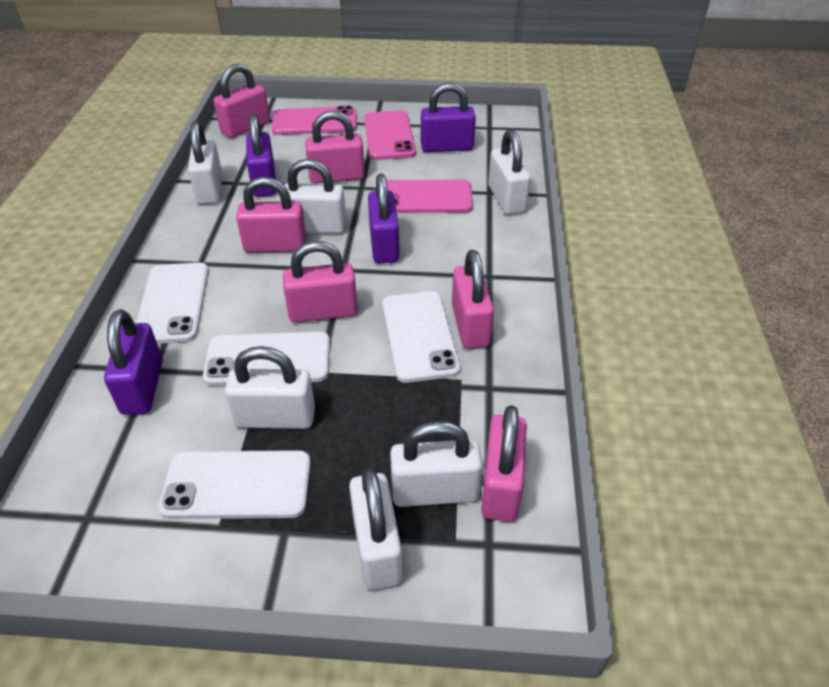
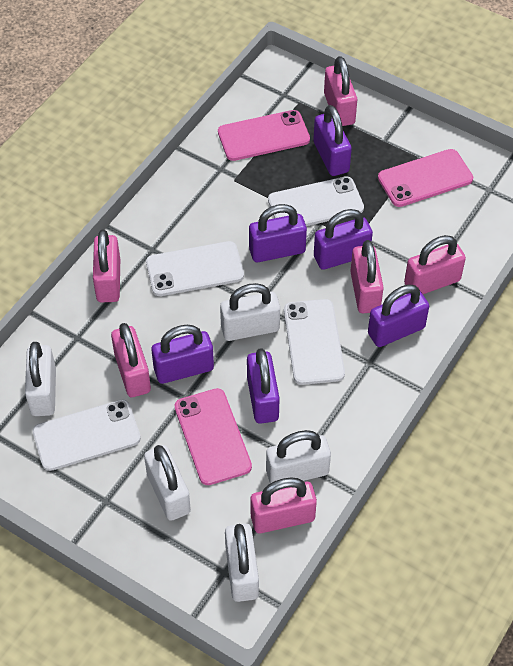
purple padlock: [104,309,163,415] [246,114,276,197] [368,174,399,263] [421,82,476,152] = 4 -> [151,325,214,384] [247,348,280,424] [249,204,307,262] [313,105,352,176] [314,209,373,270] [368,285,429,347] = 6
white padlock: [188,121,222,205] [225,346,315,429] [280,159,346,234] [349,467,403,590] [390,421,483,507] [488,130,531,215] = 6 -> [25,342,56,416] [144,445,191,521] [220,283,280,341] [225,524,259,602] [266,430,331,483] = 5

